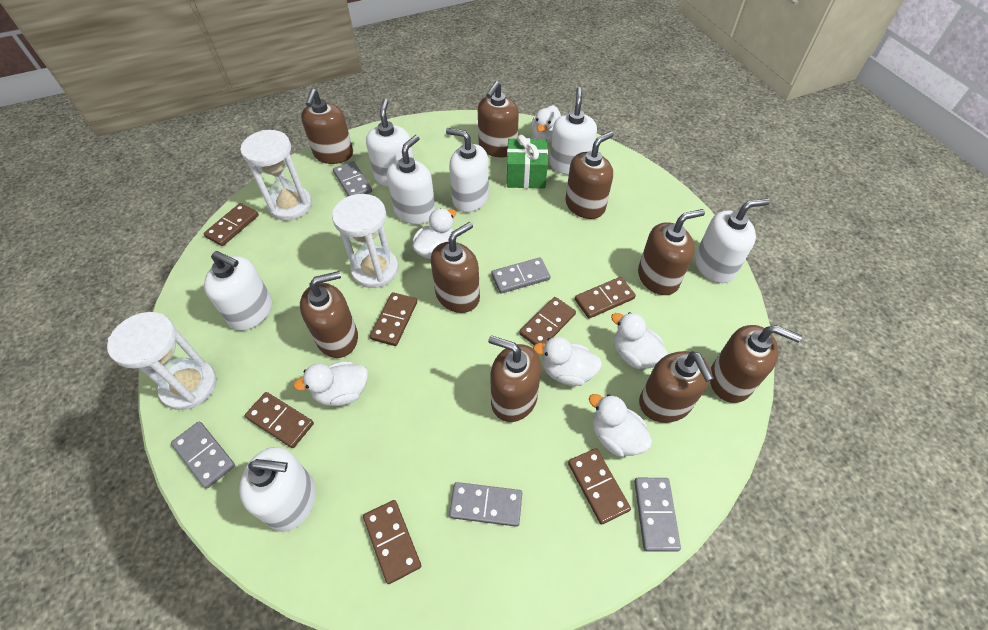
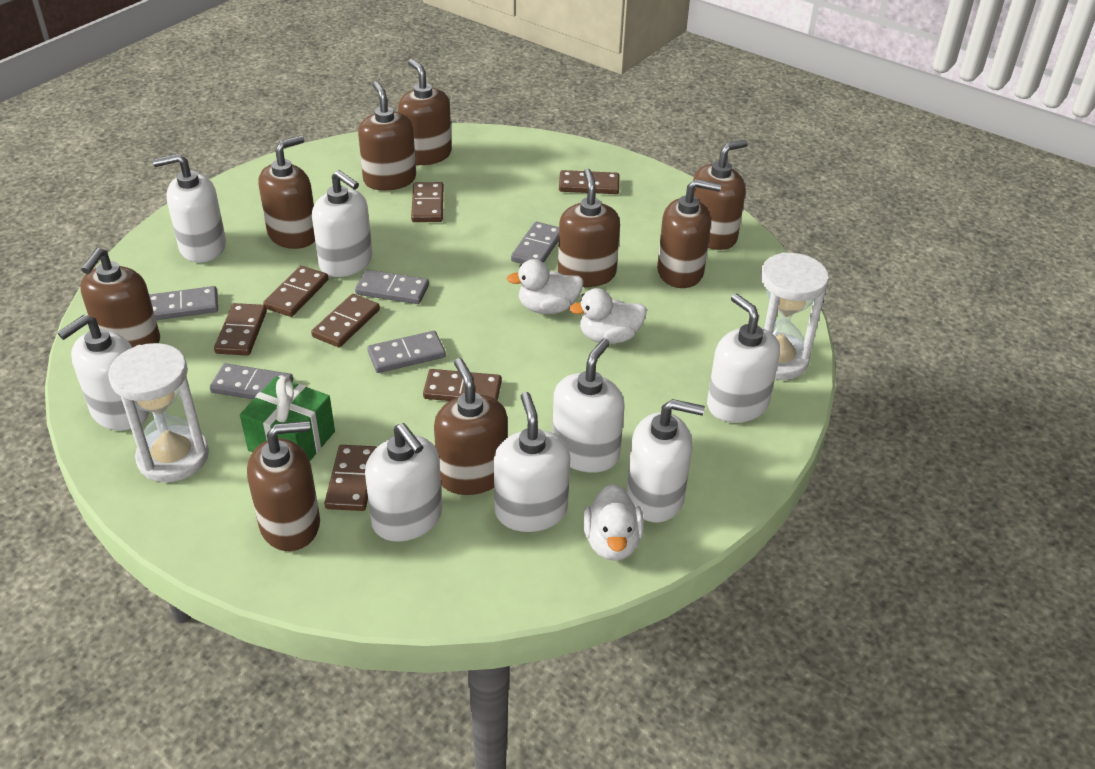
white duck: [293,361,368,406] [412,208,456,259] [531,105,561,143] [533,337,602,386] [589,394,652,457] [611,312,668,369] = 6 -> [507,259,583,314] [569,288,647,344] [583,484,644,561] = 3
white hourglass: [107,312,217,410] [240,130,312,221] [332,194,398,288] = 3 -> [108,343,209,482] [760,252,829,380] = 2
white soap dispenser: [204,251,272,330] [239,447,316,532] [366,99,414,187] [387,135,436,224] [446,128,489,212] [550,87,597,175] [695,198,770,283] = 7 -> [57,315,149,431] [152,154,226,263] [312,170,373,277] [365,423,442,542] [494,392,570,532] [552,339,624,473] [627,399,705,522] [707,294,780,423] = 8

